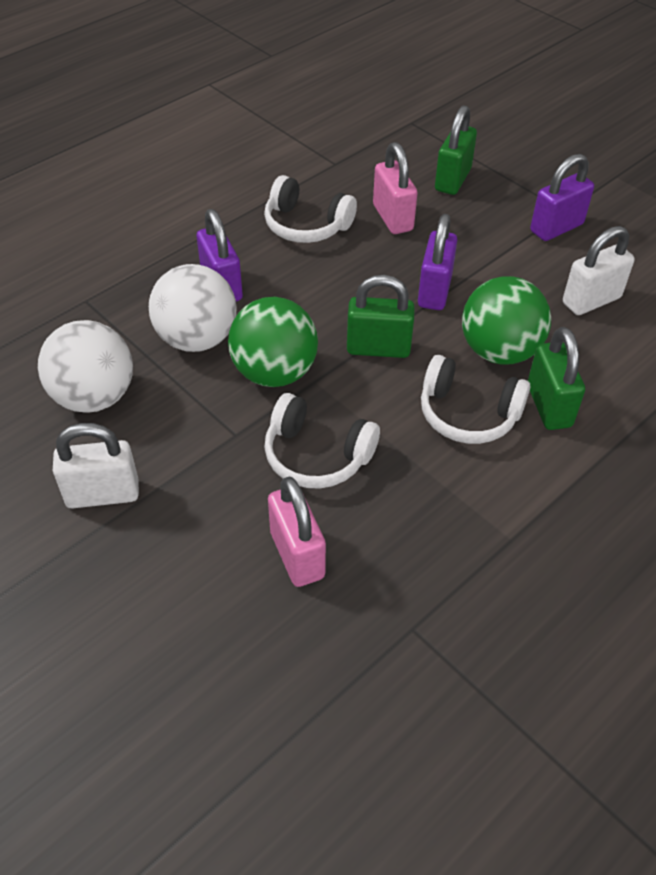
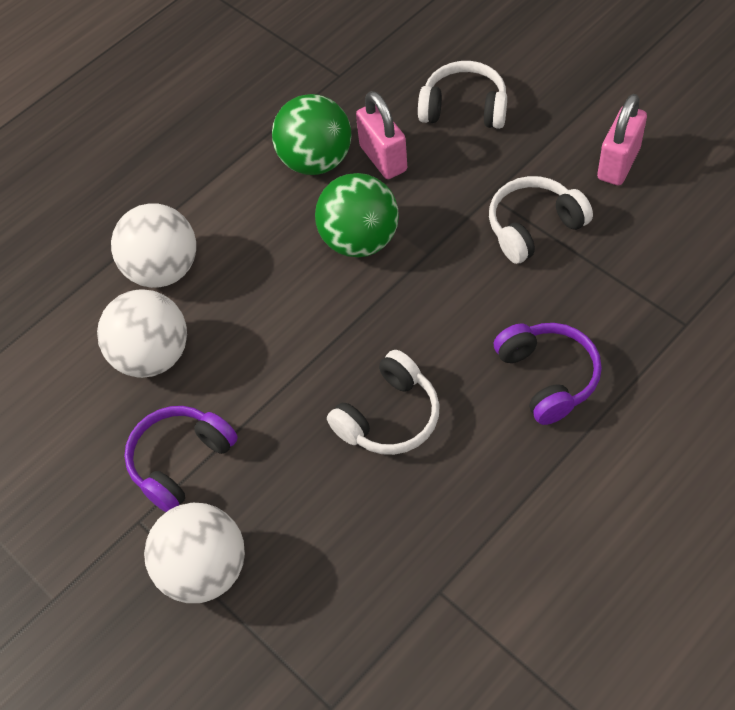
green padlock: [347,275,415,358] [435,105,477,195] [528,327,585,430] = 3 -> none = 0
purple headphones: none = 0 -> [124,406,238,512] [494,323,602,425] = 2
purple padlock: [197,209,243,301] [418,214,457,310] [530,154,594,241] = 3 -> none = 0
white ball: [38,320,133,413] [149,264,237,352] = 2 -> [97,289,187,378] [111,203,196,288] [144,503,245,603] = 3
white padlock: [53,423,139,509] [563,226,635,315] = 2 -> none = 0

